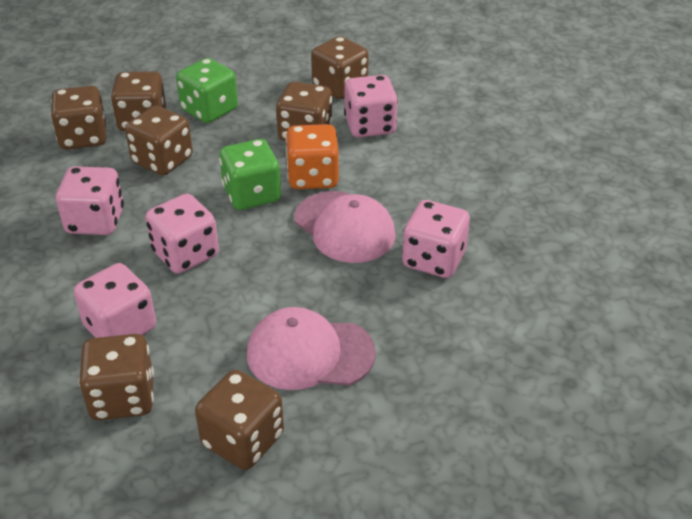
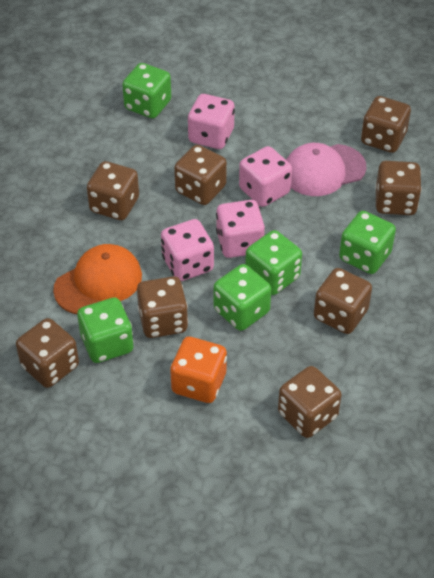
brown dice: [50,86,106,149] [79,334,154,420] [111,71,166,131] [125,106,193,176] [195,370,284,470] [276,82,332,141] [311,36,368,99] = 7 -> [16,318,79,388] [87,161,139,220] [137,276,188,338] [174,145,227,205] [278,366,342,438] [314,268,372,334] [361,96,411,153] [375,161,422,215] = 8
green dice: [176,58,238,123] [219,139,281,210] = 2 -> [77,297,134,363] [122,63,171,118] [214,264,271,331] [245,230,302,295] [339,211,396,274] = 5
orange cap: none = 0 -> [53,244,142,314] = 1
pink cap: [247,307,376,390] [294,191,396,263] = 2 -> [286,143,366,196] = 1
pink dice: [56,166,124,235] [74,263,156,338] [145,194,219,274] [344,75,398,138] [402,200,470,278] = 5 -> [161,219,214,281] [188,94,235,149] [216,200,265,258] [239,146,292,207] = 4

